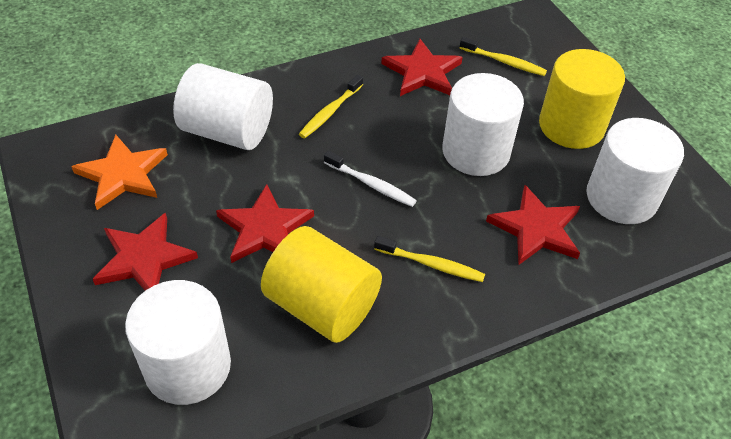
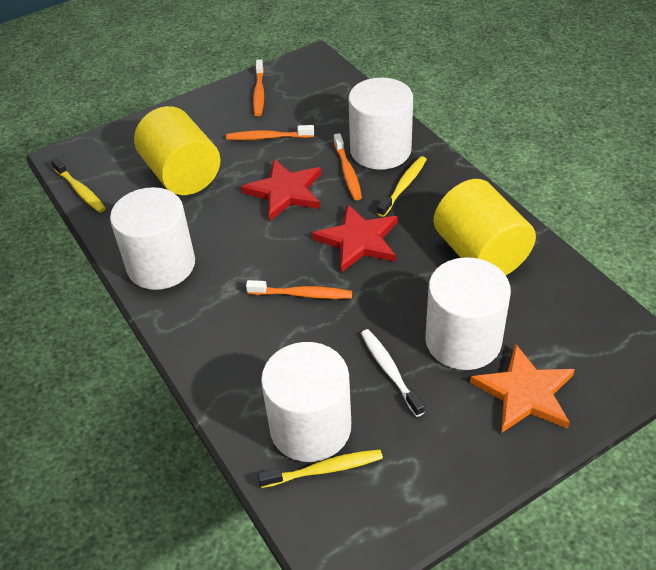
orange toothbrush: none = 0 -> [226,125,314,140] [246,280,352,299] [253,59,264,116] [334,133,362,200] = 4
red star: [93,213,198,291] [216,184,314,263] [381,39,463,96] [486,185,580,265] = 4 -> [241,159,321,221] [312,204,398,273] = 2

